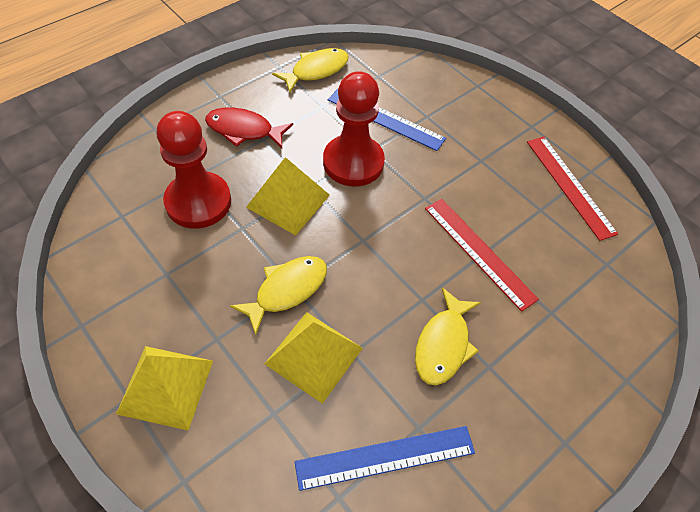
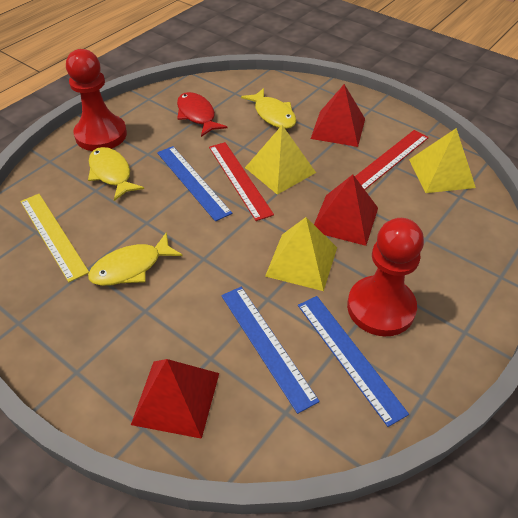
blue ruler: [295,426,475,491] [328,89,446,151] = 2 -> [157,146,232,221] [221,287,320,414] [298,296,409,427] = 3
red pyramid: none = 0 -> [131,359,219,439] [311,84,365,147] [314,174,378,246] = 3
yellow ruler: none = 0 -> [20,194,89,282] = 1

